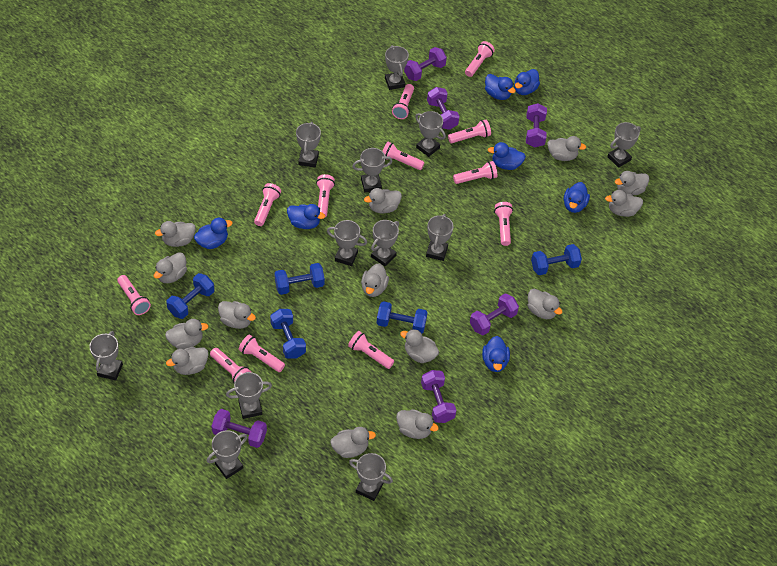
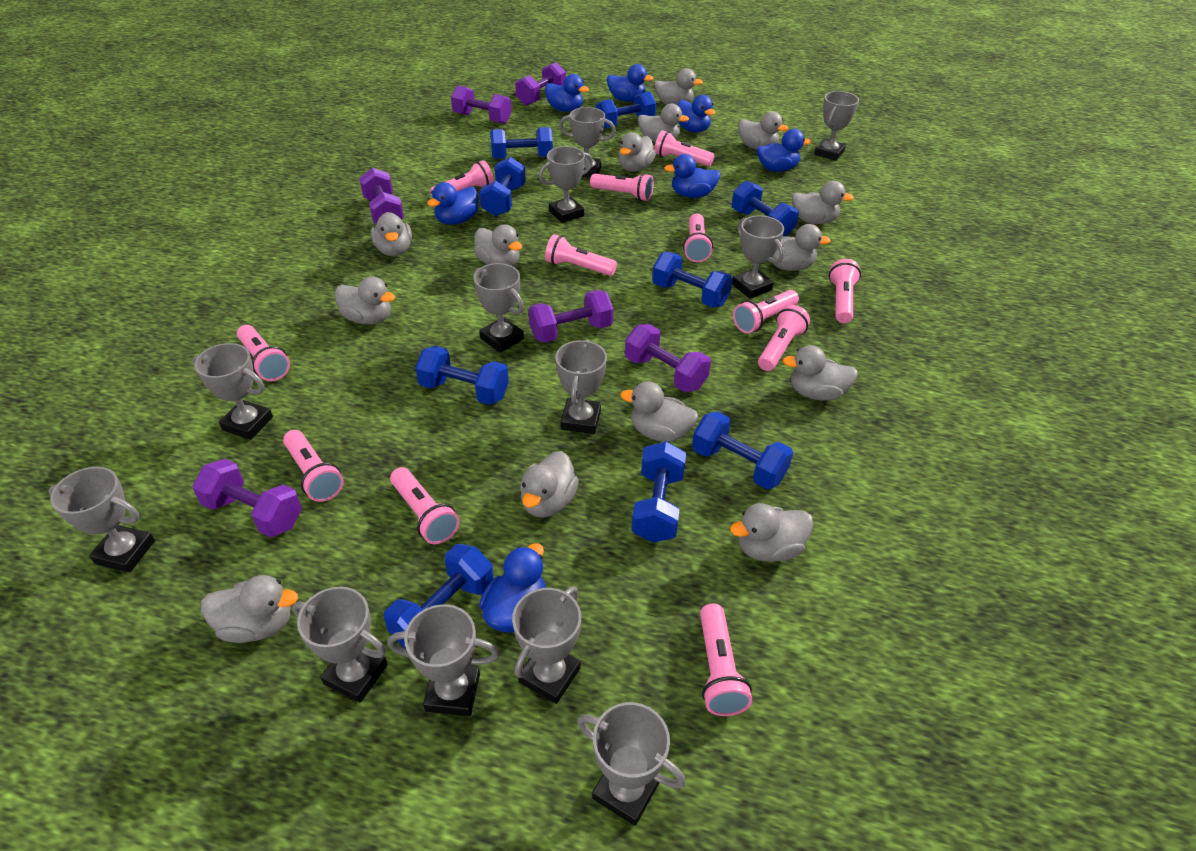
blue dumbbell: [166,273,215,319] [270,309,306,359] [274,263,325,295] [377,301,428,334] [531,244,582,275] = 5 -> [384,544,494,649] [415,346,509,405] [479,157,526,216] [490,127,553,159] [596,91,656,129] [631,441,686,543] [652,252,733,307] [692,411,793,489] [732,180,799,237] = 9

